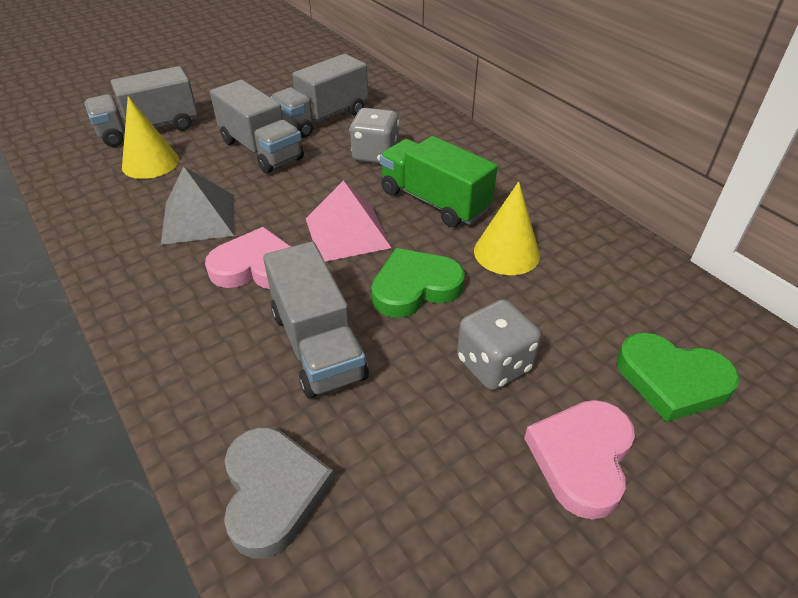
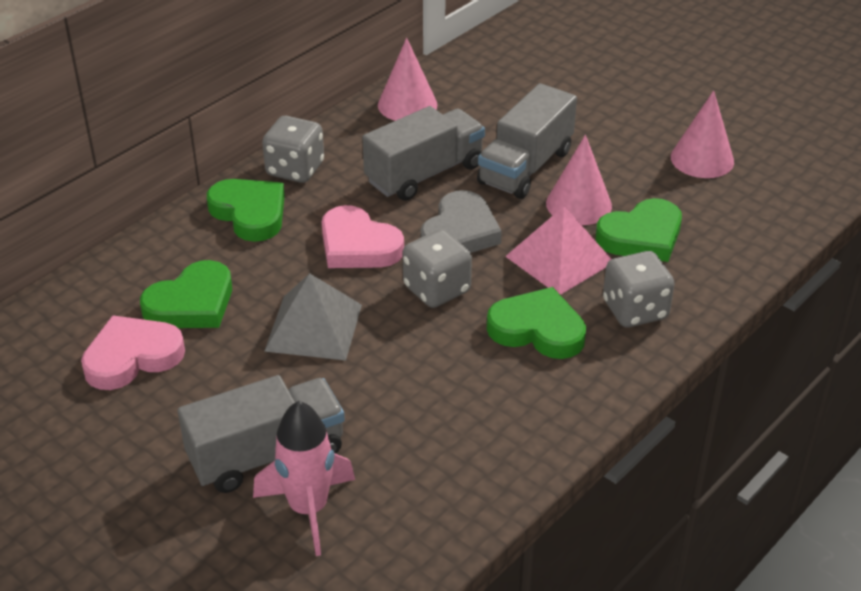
green heart: [371,248,465,318] [617,333,739,422] = 2 -> [140,260,232,328] [207,179,285,242] [487,287,586,359] [596,198,682,262] = 4
green truck: [380,136,498,227] = 1 -> none = 0
grey dice: [350,108,399,164] [457,299,541,390] = 2 -> [262,116,324,183] [403,229,472,308] [603,251,675,327] = 3
grey truck: [84,66,198,147] [210,80,304,174] [263,241,369,399] [270,54,368,138] = 4 -> [178,375,345,493] [362,106,485,201] [477,83,577,199] = 3
pink cone: none = 0 -> [378,38,437,121] [546,135,612,225] [671,90,734,178] = 3
pink rocket: none = 0 -> [253,401,355,556] = 1
yellow cone: [122,96,179,179] [474,181,540,275] = 2 -> none = 0

